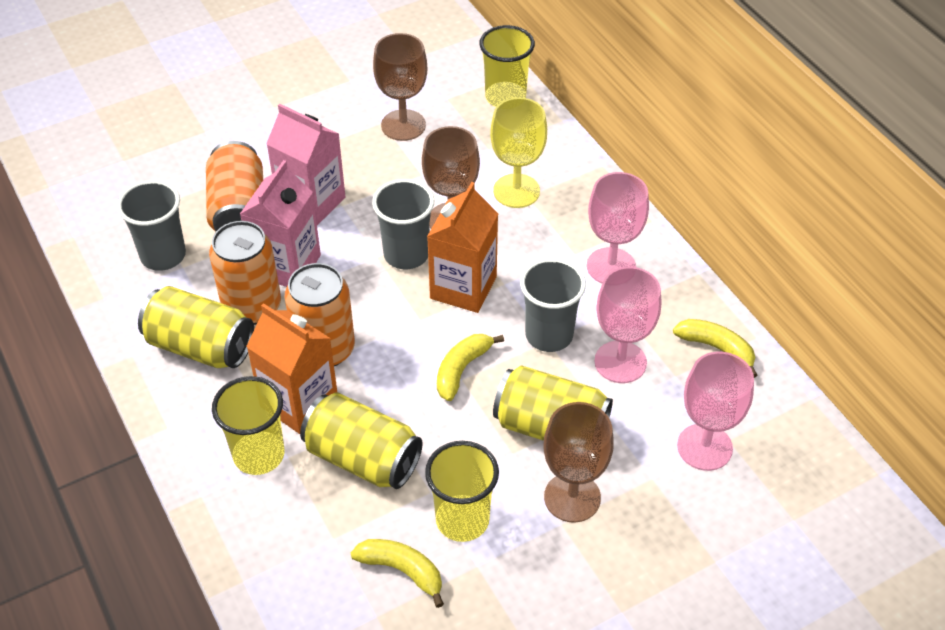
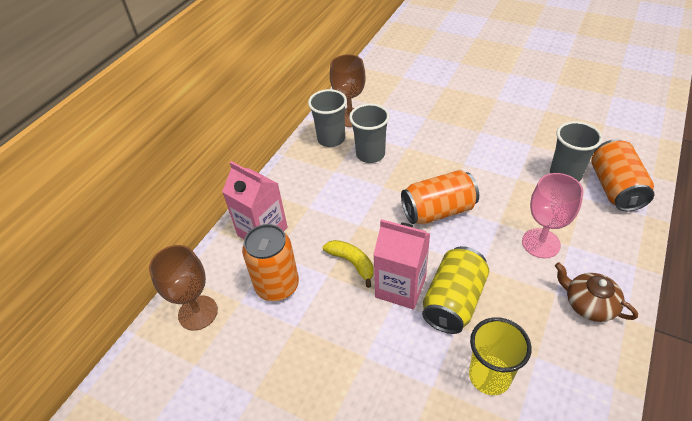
brown goblet: [373,33,427,141] [422,126,480,228] [543,402,614,523] = 3 -> [149,245,218,331] [330,54,366,127] = 2
brown teapot: none = 0 -> [555,262,638,322] = 1
orange carton: [246,303,338,434] [427,182,498,313] = 2 -> none = 0
pink goblet: [587,172,649,283] [594,267,661,383] [677,351,754,471] = 3 -> [522,173,583,258] = 1
yellow banana: [351,539,444,608] [437,334,504,401] [673,319,757,378] = 3 -> [323,240,374,288] = 1
yellow can: [138,286,254,368] [300,392,423,489] [493,366,613,441] = 3 -> [422,246,489,334] = 1
yellow cup: [212,376,284,475] [425,441,499,542] [479,25,535,107] = 3 -> [469,317,532,395] = 1
yellow goblet: [490,98,547,208] = 1 -> none = 0

